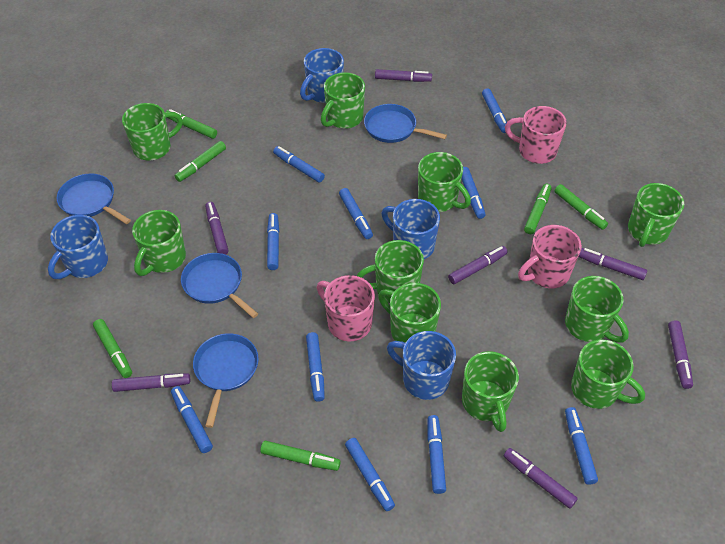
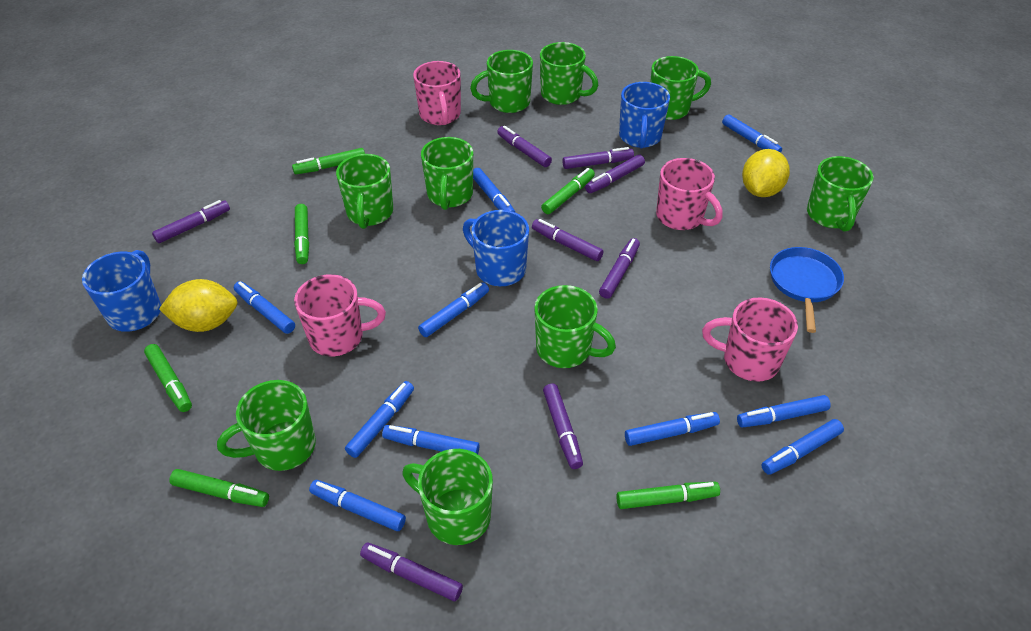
blue mug: [48,215,108,279] [300,48,344,103] [382,199,440,259] [387,331,456,400] = 4 -> [82,250,161,332] [463,210,529,286] [619,82,670,149] = 3
blue pan: [57,174,131,224] [181,253,258,318] [193,333,259,428] [364,104,447,143] = 4 -> [770,247,844,333] = 1
green mug: [122,103,183,160] [132,210,186,276] [321,72,365,129] [357,240,424,303] [378,283,441,343] [418,152,471,212] [462,351,519,432] [565,276,629,343] [571,340,645,409] [628,183,684,247] = 10 -> [217,380,316,471] [336,154,393,229] [402,449,493,545] [421,137,473,210] [470,50,533,113] [534,285,616,368] [540,42,598,105] [650,56,711,120] [807,156,874,232] = 9
pink mug: [317,275,375,342] [505,106,567,164] [518,225,582,288] = 3 -> [294,274,386,356] [413,61,461,125] [656,158,723,230] [702,297,798,382] = 4
purple marker: [112,373,190,392] [205,202,229,255] [375,69,432,82] [448,246,508,284] [504,448,578,509] [579,248,647,280] [668,320,693,389] = 7 -> [152,200,230,243] [360,543,463,601] [497,126,552,167] [532,219,604,261] [543,384,583,469] [562,147,634,169] [585,155,645,193] [599,238,640,299] = 8
yellow lemon: none = 0 -> [159,279,237,332] [742,149,790,197] = 2

